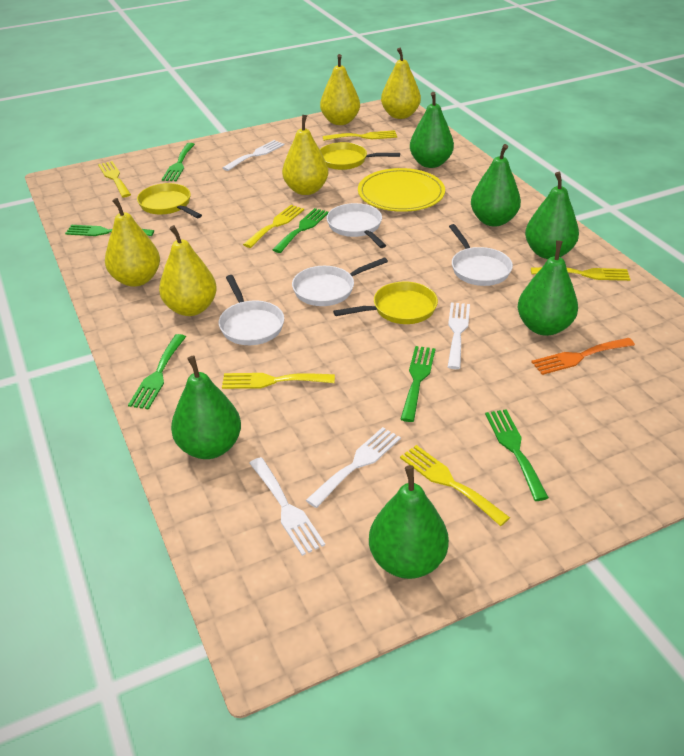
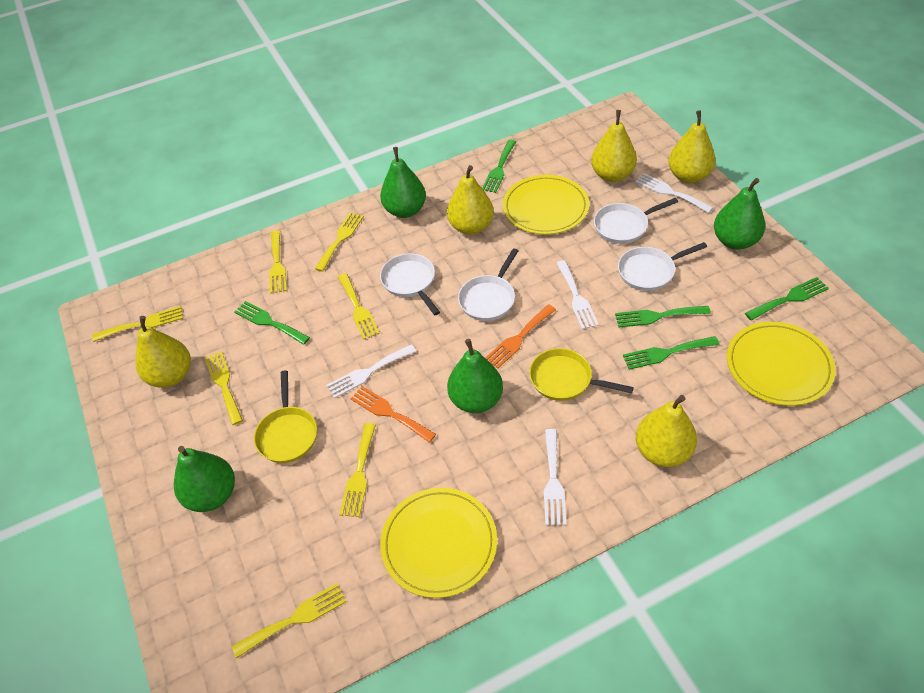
green fork: [65,225,154,236] [128,334,186,410] [162,143,195,181] [273,208,329,253] [401,346,435,422] [485,409,549,501] = 6 -> [234,301,310,345] [482,140,516,193] [615,306,711,328] [623,336,720,370] [745,277,829,320] = 5
green pear: [171,355,241,459] [369,465,449,579] [410,92,454,168] [471,144,521,226] [518,240,578,336] [525,172,579,259] = 6 -> [174,446,235,512] [380,147,426,218] [447,339,503,413] [714,178,765,250] = 4
orange fork: [531,338,635,375] = 1 -> [350,386,436,443] [485,304,556,369] = 2
yellow fork: [98,161,131,197] [222,373,335,389] [243,205,304,248] [323,130,397,141] [400,445,510,526] [531,267,630,281] = 6 -> [92,306,183,342] [205,351,243,425] [232,583,346,658] [269,230,287,294] [315,213,364,272] [338,273,380,340] [339,423,376,517] = 7
yellow pan: [137,183,202,218] [320,142,400,170] [333,281,438,324] = 3 -> [254,370,317,463] [529,348,634,401] = 2
yellow plate: [358,168,445,212] = 1 -> [380,488,497,598] [503,175,589,235] [727,322,836,406] = 3

